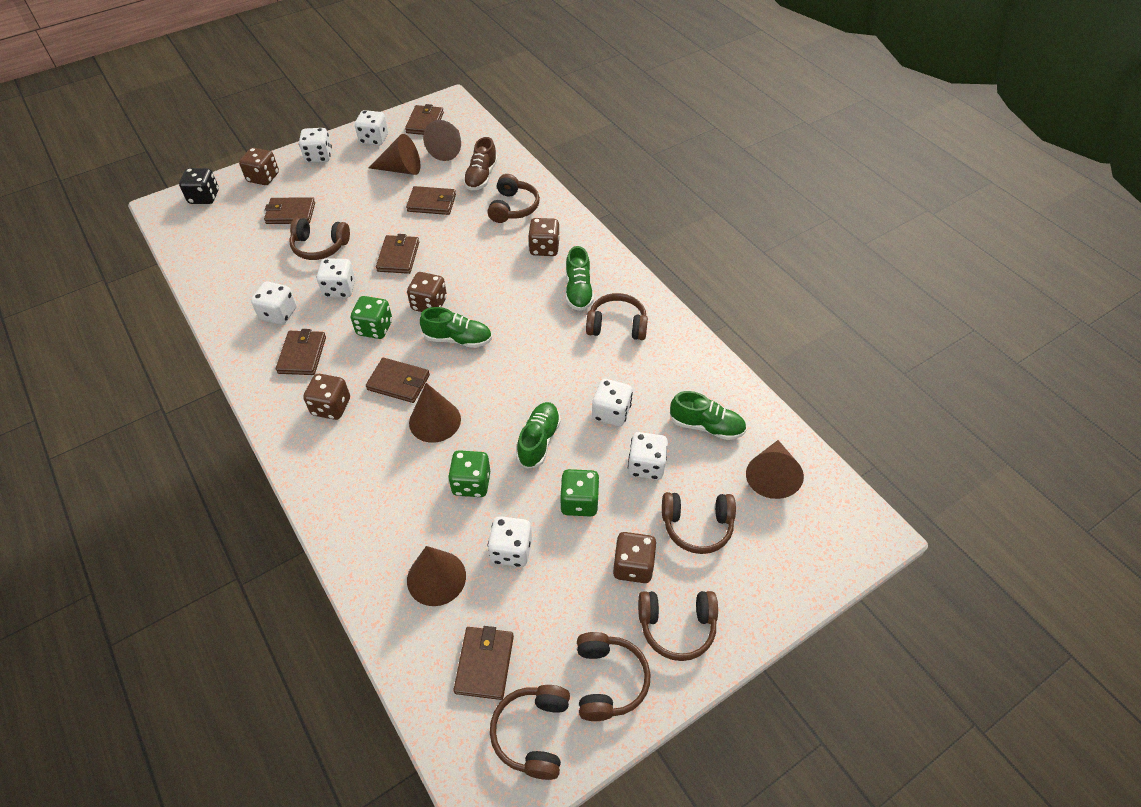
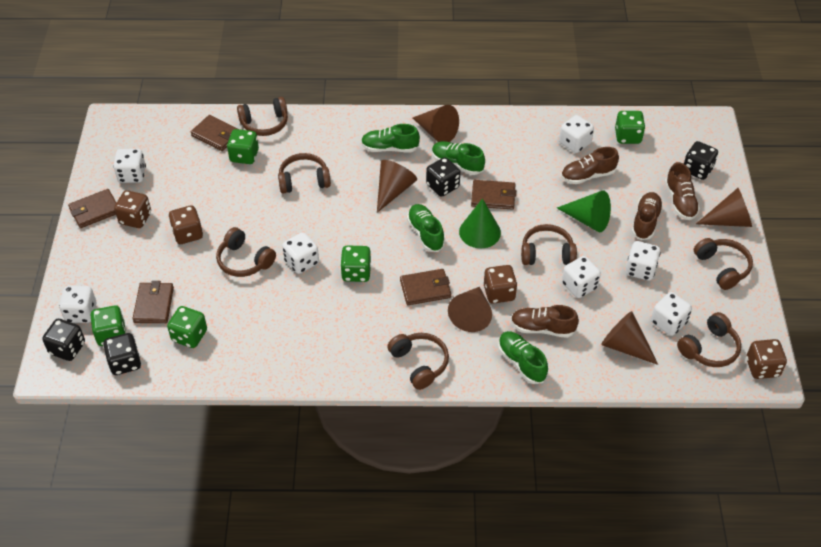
black dice: [179,168,219,204] = 1 -> [42,319,85,361] [103,333,141,375] [426,157,460,197] [684,141,718,180] = 4
brown dice: [239,148,279,185] [303,374,350,420] [407,272,447,312] [528,218,559,256] [613,532,657,583] = 5 -> [114,190,151,228] [169,205,203,244] [484,265,517,304] [746,339,787,379] = 4
brown shoe: [463,137,498,191] = 1 -> [511,305,579,338] [561,147,619,184] [632,192,663,240] [665,162,700,220] = 4
brown wallet: [264,197,315,224] [276,329,326,375] [366,358,430,403] [376,234,419,274] [405,104,444,135] [406,186,456,215] [454,626,514,700] = 7 -> [68,189,116,228] [132,281,174,323] [191,115,240,151] [400,269,451,305] [471,180,516,210] = 5
green cone: none = 0 -> [459,198,501,248] [557,190,611,233] = 2
green dice: [351,296,392,339] [448,450,490,497] [560,469,600,517] = 3 -> [91,305,126,346] [167,306,207,348] [227,129,259,164] [340,245,371,282] [615,111,645,144] = 5

